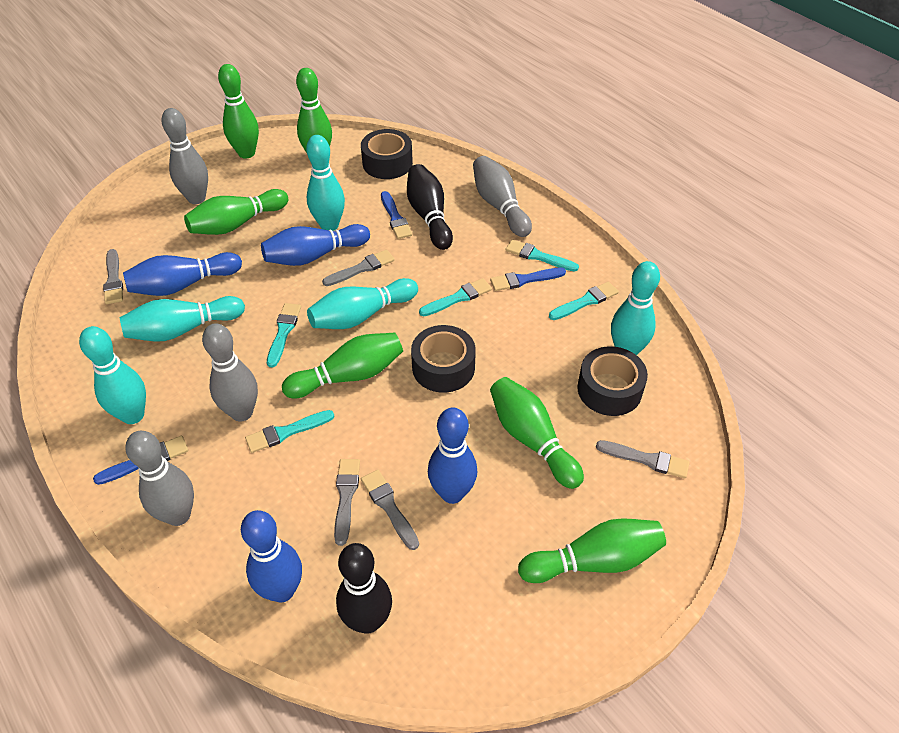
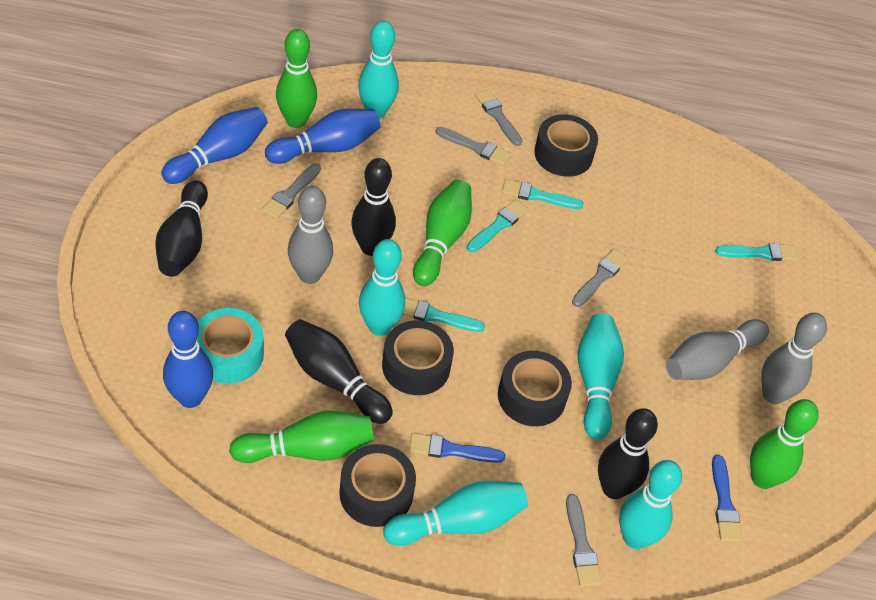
black bowling pin: [336,543,392,634] [407,164,453,250] = 2 -> [155,180,208,277] [285,319,393,424] [351,158,396,256] [598,408,658,499] = 4
black tape: [361,129,413,179] [411,325,476,393] [577,346,648,416] = 3 -> [339,444,416,527] [382,320,454,395] [498,351,572,426] [534,114,598,177] = 4
blue bowling pin: [123,252,242,296] [241,510,302,603] [261,224,370,266] [428,407,478,504] = 4 -> [161,107,268,184] [163,311,213,408] [265,109,380,164] = 3
blue brush: [93,436,188,485] [381,191,412,239] [490,268,566,291] = 3 -> [409,433,505,463] [712,455,742,542] = 2
green bowling pin: [184,189,288,235] [218,64,259,159] [282,333,403,399] [296,68,332,153] [490,377,584,489] [518,518,666,583] = 6 -> [229,410,374,463] [276,29,317,128] [413,179,472,286] [750,399,819,489] = 4
grey bowling pin: [125,431,194,526] [162,108,208,204] [202,323,258,422] [473,156,532,237] = 4 -> [288,186,333,284] [666,319,769,380] [761,313,827,404] = 3
turquoise brush: [245,410,334,453] [267,303,301,368] [419,278,492,316] [506,239,579,272] [549,282,619,320] = 5 -> [402,298,485,332] [467,200,529,252] [502,179,583,209] [715,243,798,261] = 4
turquoise tape: none = 0 -> [197,308,264,384] = 1

